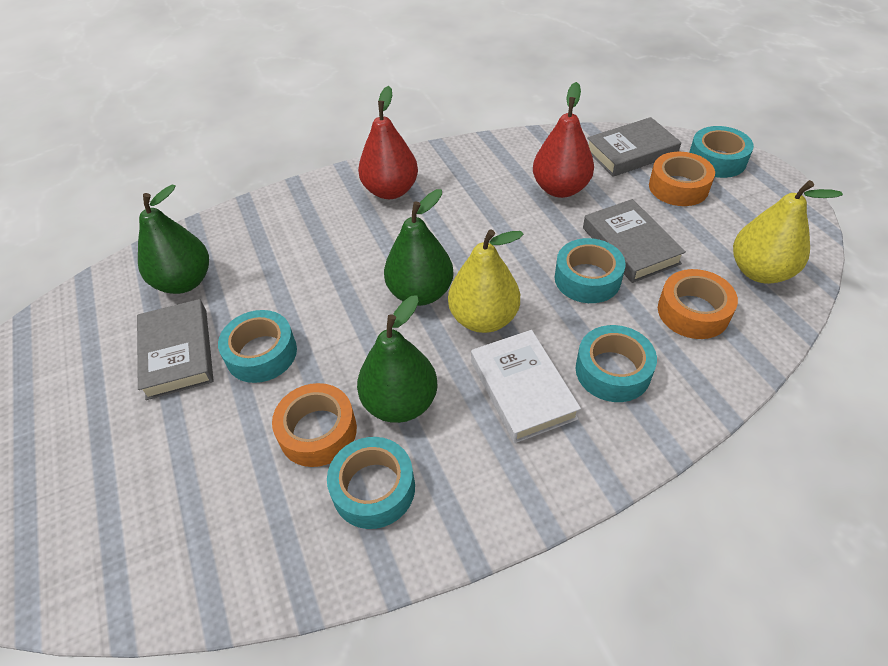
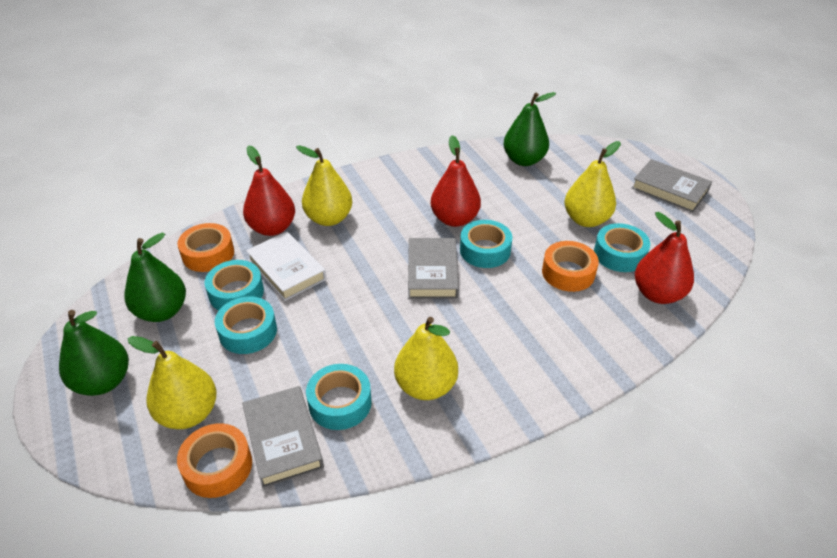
red pear: [358,86,418,199] [533,82,594,198] = 2 -> [243,145,295,236] [431,135,481,227] [635,212,694,304] = 3
yellow pear: [448,230,524,333] [733,180,843,284] = 2 -> [127,336,217,429] [296,145,352,226] [394,317,458,400] [565,141,621,227] = 4

